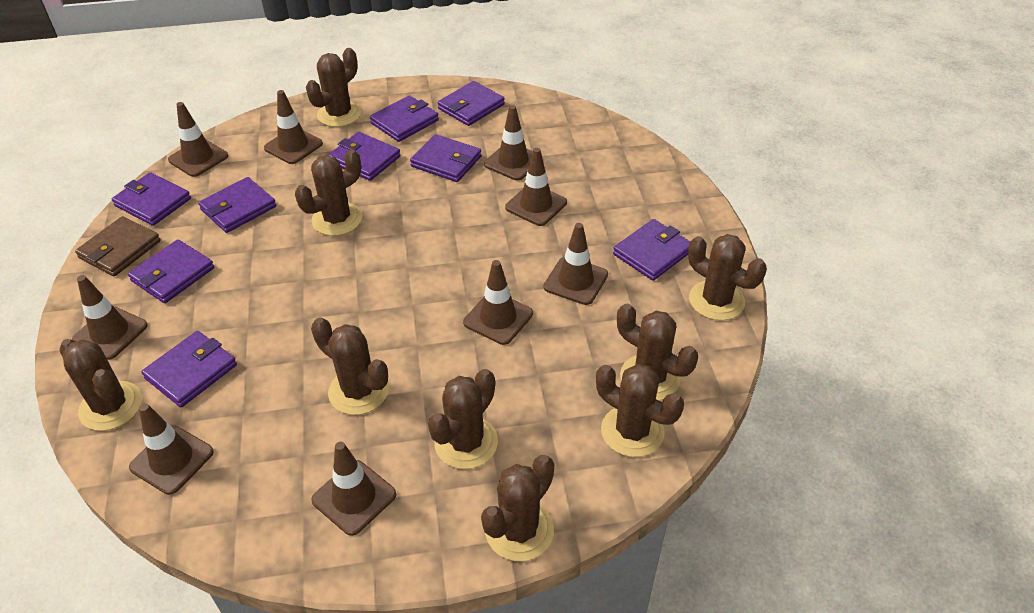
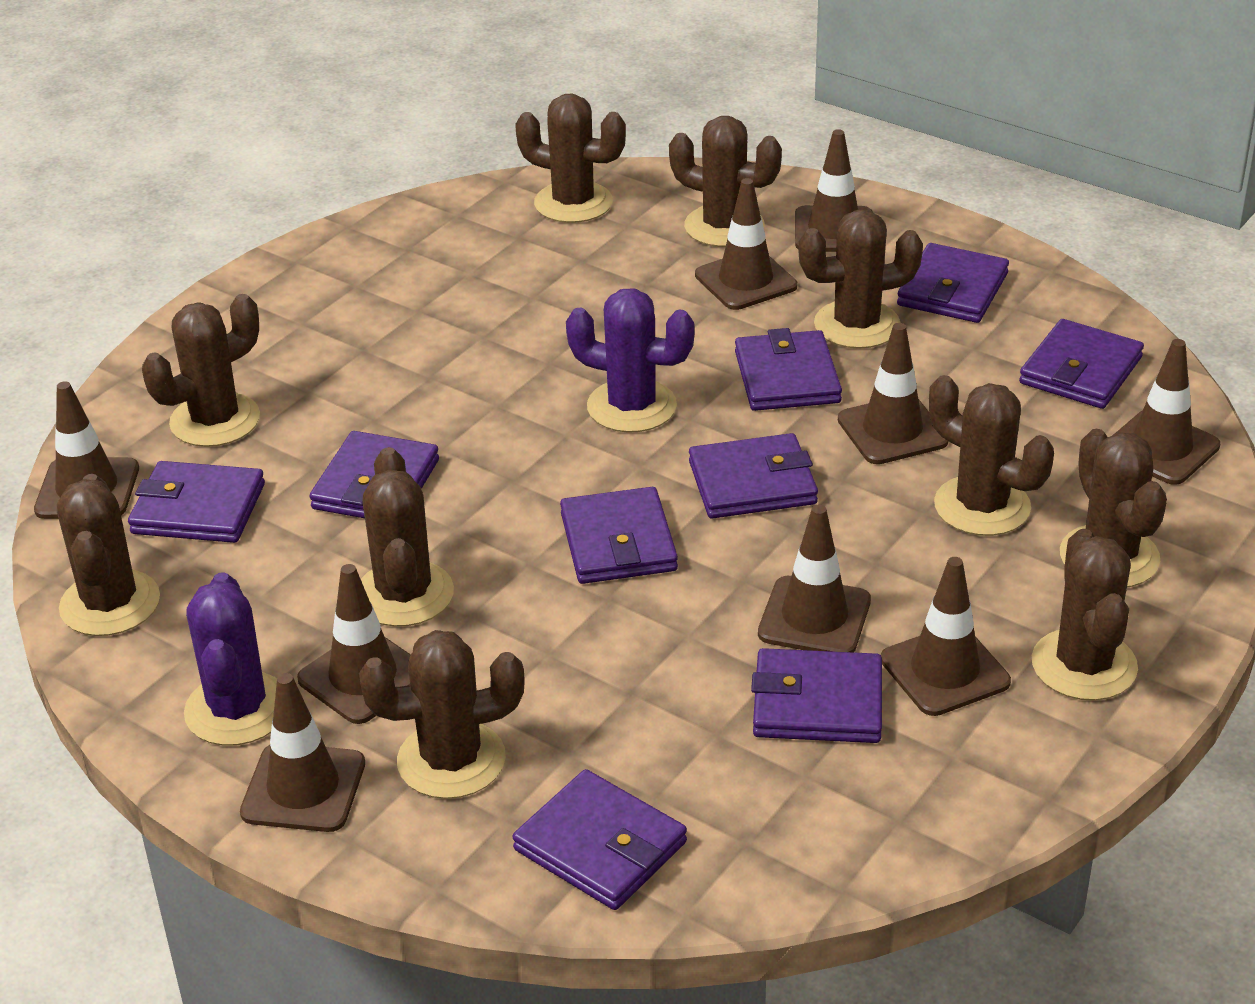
brown cactus: [59,339,142,431] [295,149,362,236] [306,48,361,127] [311,317,389,415] [428,369,498,469] [481,455,554,561] [596,364,684,457] [617,304,698,400] [688,234,767,321] = 9 -> [57,474,160,636] [142,294,260,447] [359,630,525,799] [361,447,454,627] [515,94,626,223] [669,116,782,247] [798,209,923,349] [929,375,1054,536] [1032,529,1138,700] [1060,429,1167,587] = 10
brown wallet: [75,216,161,276] = 1 -> none = 0
purple cactus: none = 0 -> [184,572,277,746] [566,288,695,433] = 2

